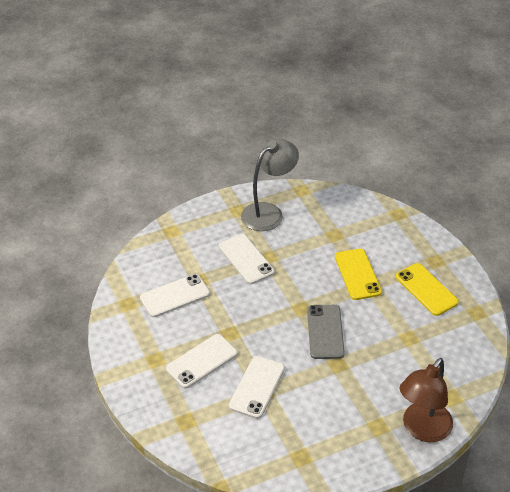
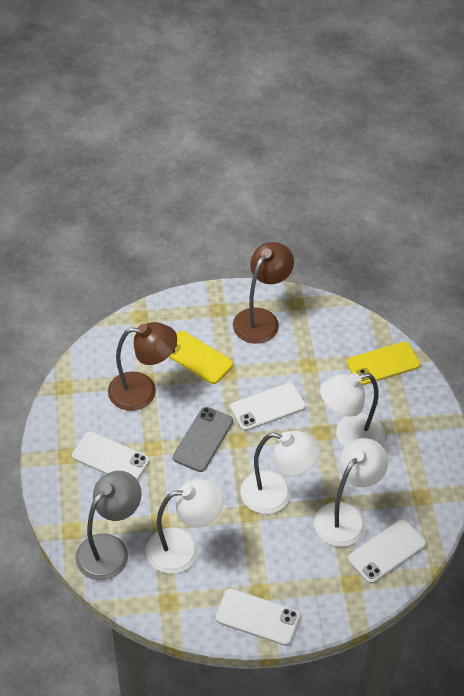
brown lamp: [400,358,453,442] = 1 -> [108,322,177,411] [233,242,294,344] = 2
white lamp: none = 0 -> [146,479,224,574] [240,431,321,514] [314,438,388,547] [320,373,385,447] = 4

